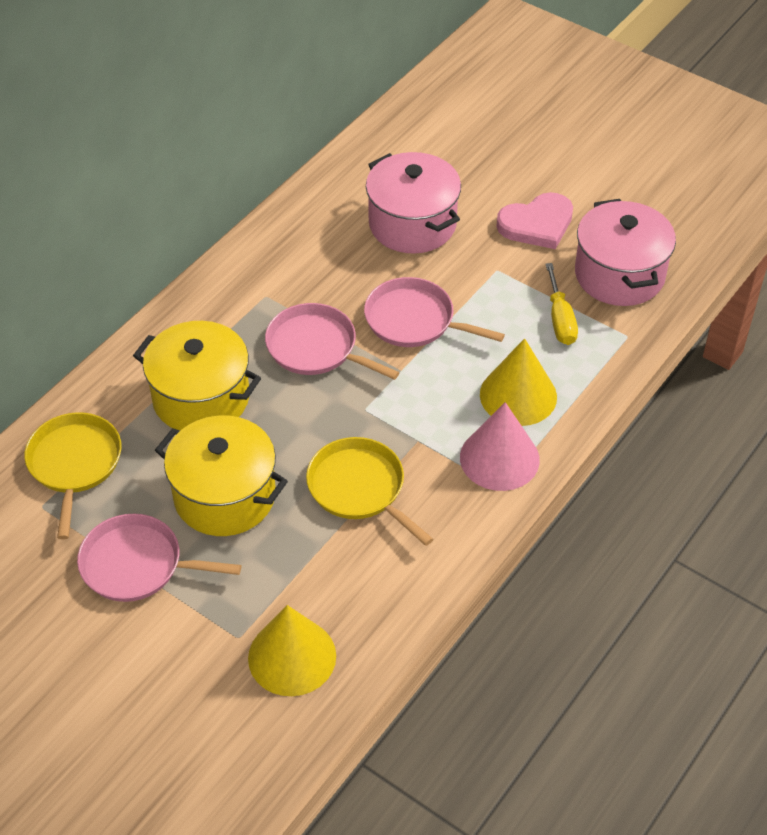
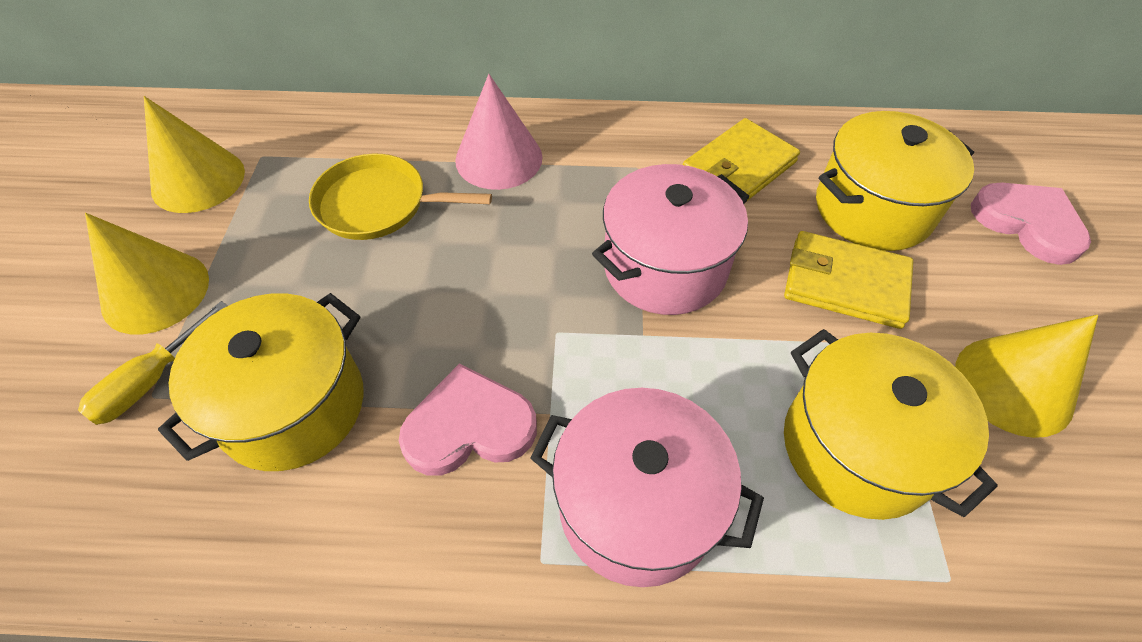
pink heart: [496,192,573,249] = 1 -> [399,363,537,476] [971,183,1091,265] = 2
pink pan: [77,514,241,602] [265,303,400,380] [364,277,505,347] = 3 -> none = 0
yellow cone: [248,605,336,696] [480,338,557,426] = 2 -> [85,213,209,334] [144,96,245,213] [955,315,1098,438] = 3
yellow pan: [24,412,122,539] [306,437,433,546] = 2 -> [309,154,492,240] = 1
yellow pot: [133,321,261,430] [155,415,288,536] = 2 -> [158,293,364,471] [784,329,998,520] [816,111,974,251] = 3
yellow wallet: none = 0 -> [683,118,800,202] [784,231,913,329] = 2

